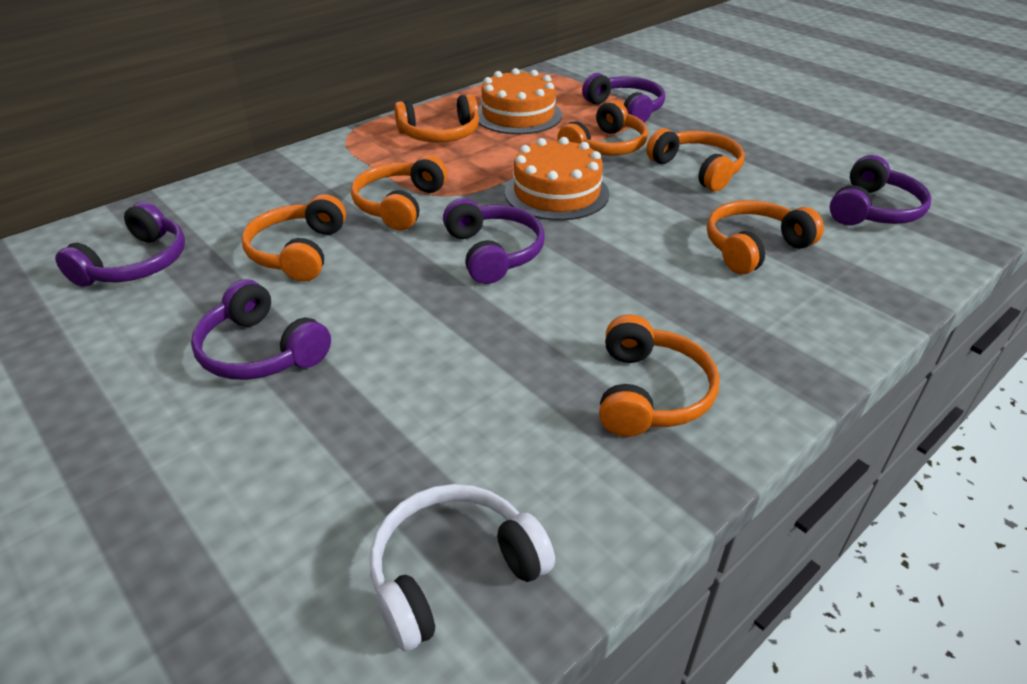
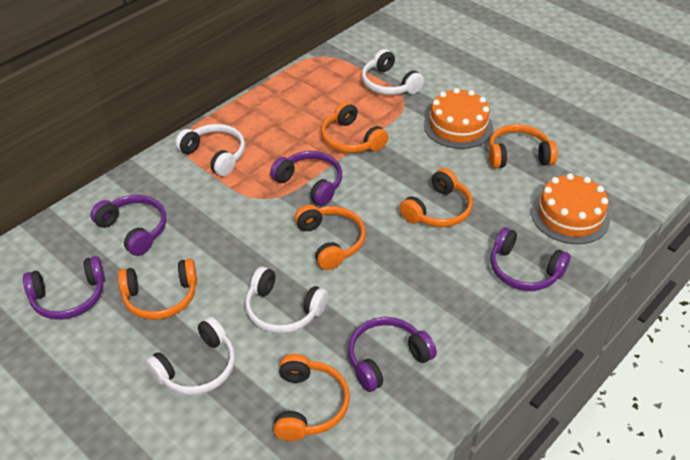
orange headphones: [242,194,346,282] [351,155,447,231] [394,94,479,142] [557,100,648,155] [599,315,720,437] [646,128,745,191] [707,200,824,274] = 7 -> [118,259,197,320] [274,354,350,441] [295,205,366,270] [321,101,388,153] [399,168,473,227] [489,124,558,168] = 6
white headphones: [370,484,555,651] = 1 -> [145,317,235,395] [175,124,245,176] [245,267,328,333] [362,49,424,95] = 4

